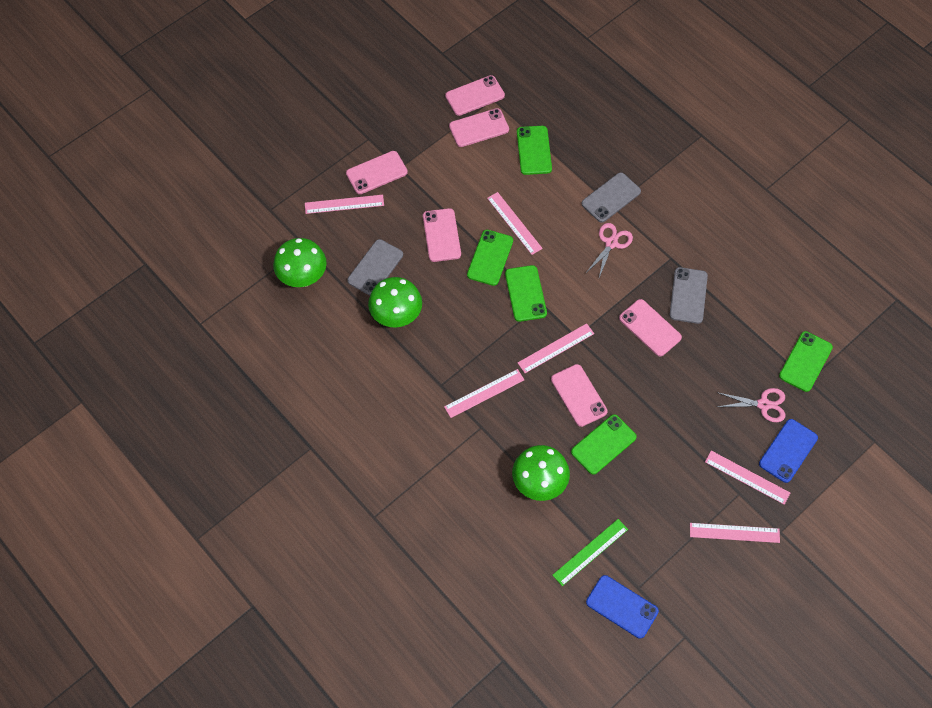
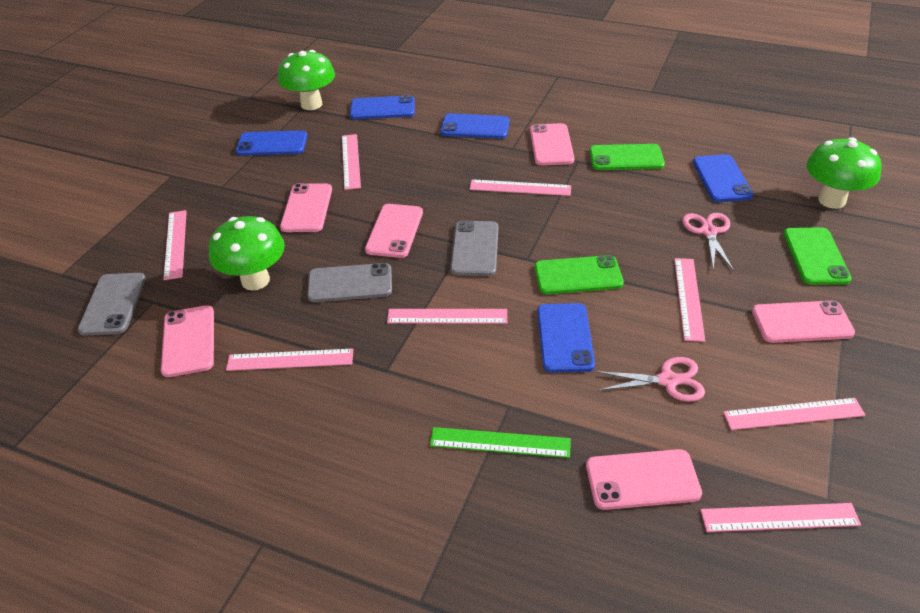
blue phone: [586,575,659,639] [759,419,818,483] = 2 -> [236,130,307,156] [350,95,415,120] [440,113,510,139] [537,303,595,373] [693,154,753,202] = 5
green phone: [467,230,513,286] [505,265,547,322] [517,126,552,175] [571,414,637,475] [779,331,833,392] = 5 -> [535,255,624,294] [590,144,665,170] [784,227,852,285] = 3
pink ruler: [305,195,384,214] [444,369,524,418] [487,192,543,255] [518,323,594,373] [690,523,780,543] [705,451,790,505] = 6 -> [163,210,187,280] [226,348,354,371] [342,134,361,190] [387,309,507,324] [469,179,571,196] [674,258,705,342] [701,503,861,532] [723,398,865,430] = 8

